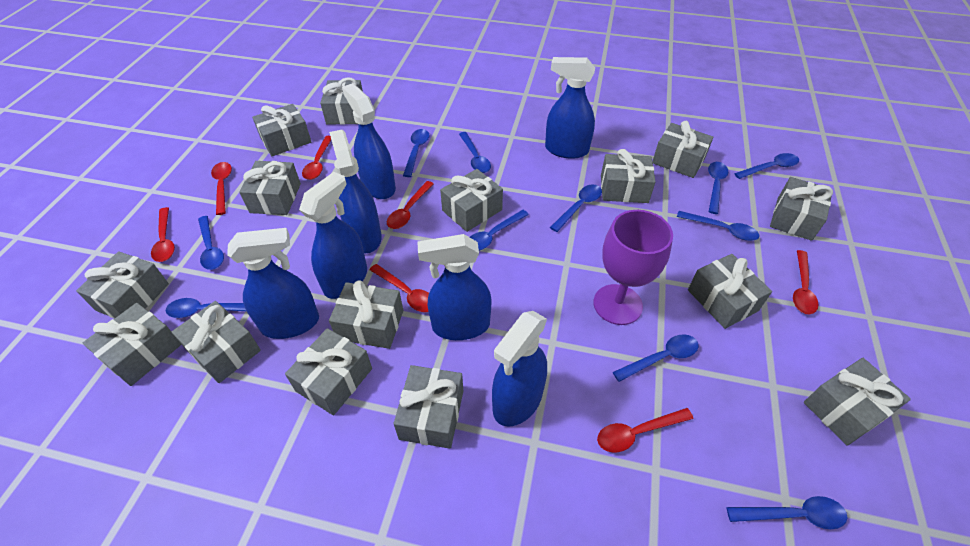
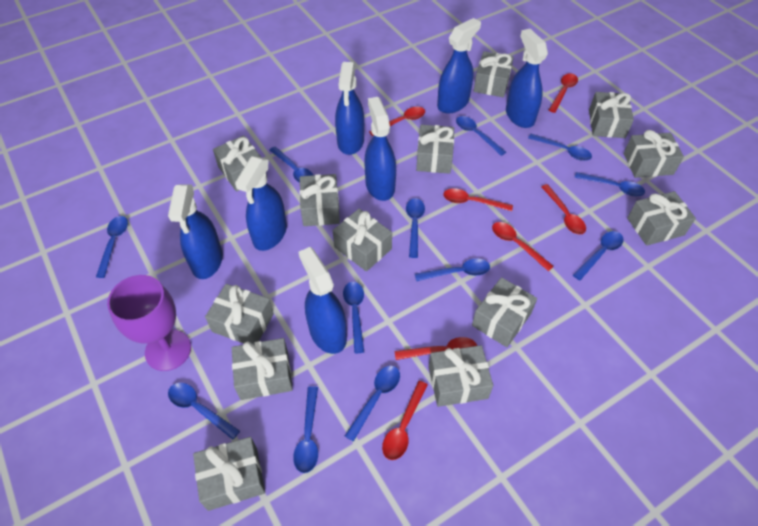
blue spoon: [166,298,246,318] [198,216,224,270] [403,129,430,177] [459,132,491,173] [470,210,529,251] [550,185,602,232] [613,334,699,382] [677,211,760,241] [708,162,728,214] [727,496,848,529] [734,153,799,179] = 11 -> [96,216,128,278] [168,383,240,440] [269,147,313,183] [293,386,318,473] [343,282,364,353] [345,366,400,442] [406,198,425,258] [415,259,490,281] [456,116,506,156] [528,134,592,161] [573,231,624,280] [574,172,645,196] = 12
grey gift: [76,251,169,319] [82,303,182,386] [172,301,261,383] [239,161,301,215] [252,104,311,156] [285,328,372,415] [320,78,363,125] [329,280,403,349] [394,365,463,449] [440,169,503,232] [601,149,656,203] [652,121,713,178] [688,254,772,329] [770,177,833,241] [804,358,911,446] = 15 -> [193,437,265,511] [205,284,274,343] [213,135,267,192] [232,338,293,400] [299,174,340,226] [333,209,392,271] [416,125,454,174] [428,345,493,407] [472,277,537,347] [474,51,514,97] [589,92,634,138] [623,130,684,178] [627,191,696,246] = 13

